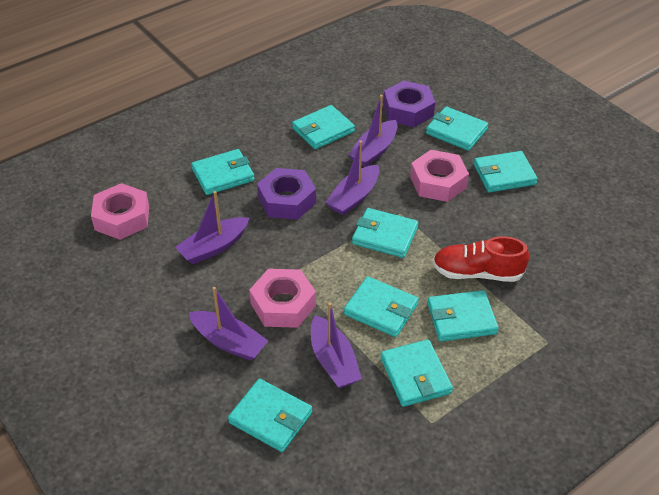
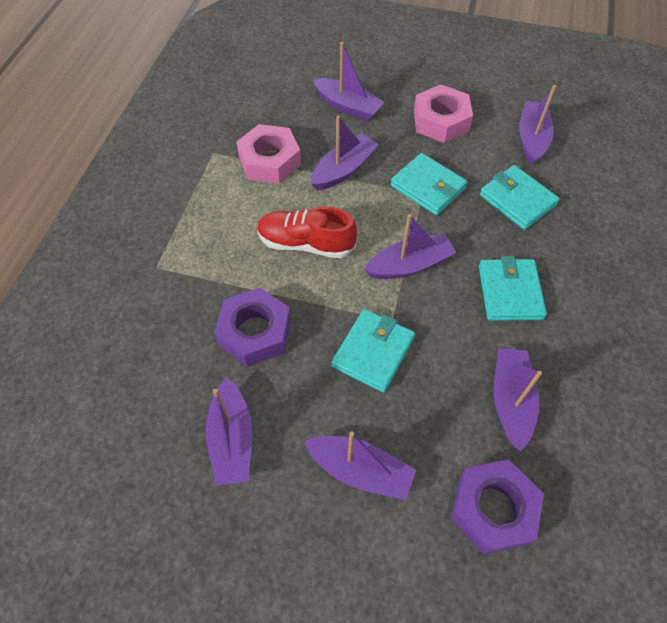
pink nut: [91,183,149,240] [249,269,316,328] [410,150,469,202] = 3 -> [236,124,301,184] [414,85,473,143] = 2
purple boat: [175,191,249,264] [189,287,268,361] [311,302,362,388] [325,141,379,216] [348,95,398,167] = 5 -> [206,377,252,486] [304,431,416,500] [311,116,379,190] [313,42,385,121] [364,214,456,279] [494,348,542,451] [519,85,556,165] = 7
turquoise wallet: [191,149,255,195] [228,379,312,452] [292,105,355,149] [344,276,419,337] [352,208,418,258] [380,339,453,407] [426,107,488,151] [427,290,499,342] [474,151,538,192] = 9 -> [332,309,415,393] [391,153,468,215] [479,256,547,321] [480,165,560,230] = 4

